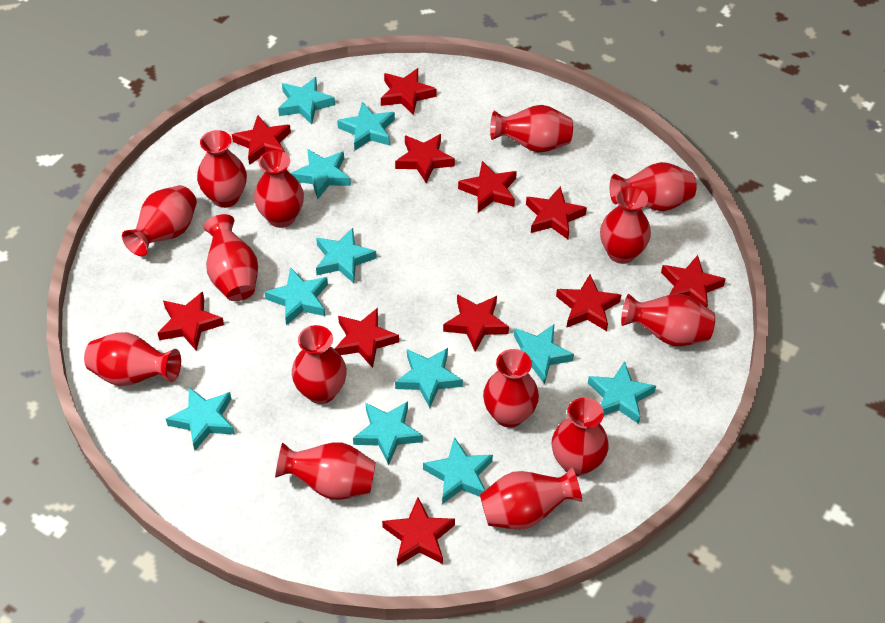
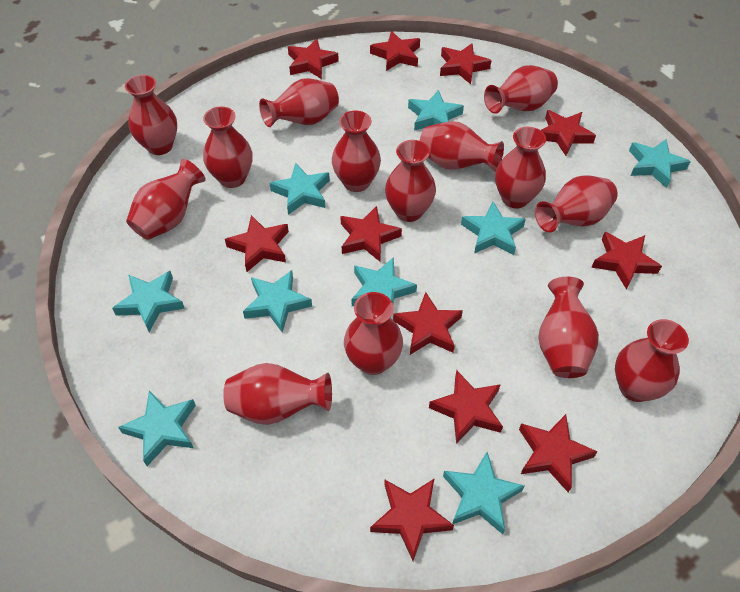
turquoise star: [166,387,235,451] [265,267,328,325] [278,77,335,125] [291,149,351,199] [316,228,377,283] [337,102,395,150] [353,402,423,465] [395,348,463,408] [423,437,493,504] [514,325,574,384] [588,361,656,424] = 11 -> [112,271,185,332] [118,391,196,466] [243,270,312,333] [270,163,330,215] [351,257,417,318] [408,90,464,131] [443,452,524,534] [461,202,526,255] [629,139,691,188] = 9

